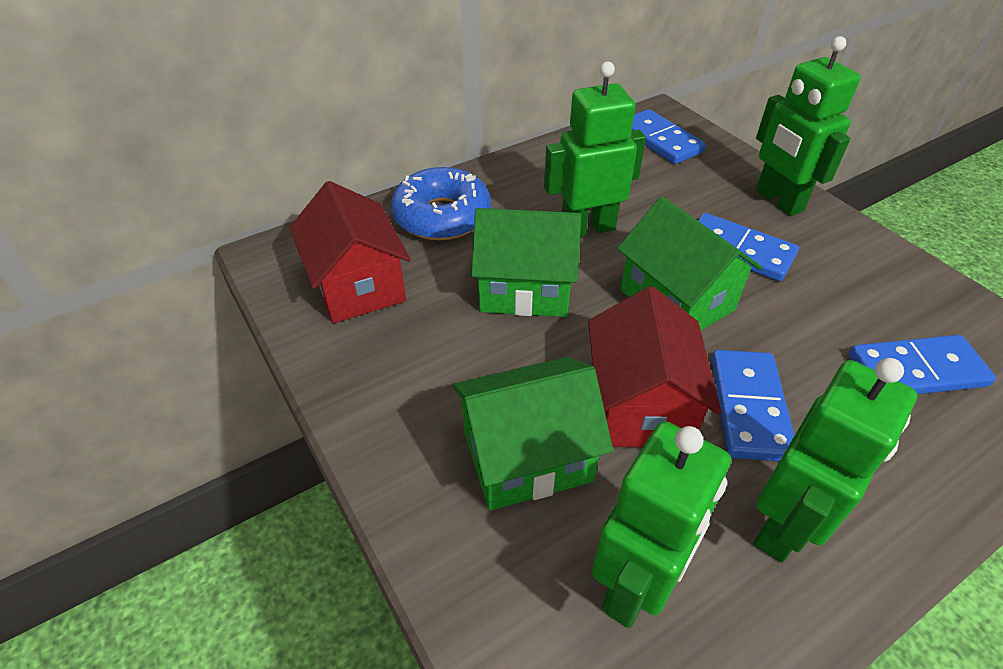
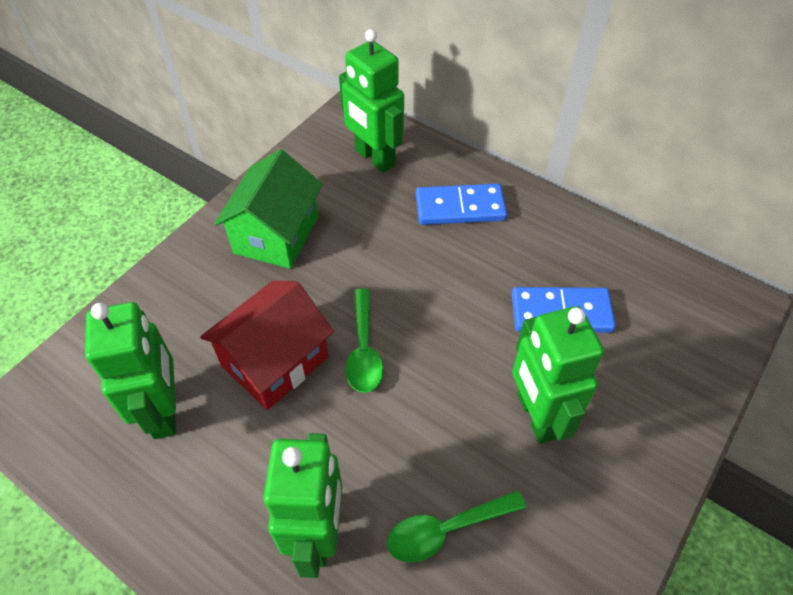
blue domino: [632,109,706,164] [698,213,799,281] [711,350,794,461] [849,335,996,394] = 4 -> [416,184,507,225] [512,287,616,333] = 2
blue donut: [391,167,491,240] = 1 -> none = 0
green house: [452,357,613,510] [471,208,581,317] [617,196,762,330] = 3 -> [214,149,323,269] = 1
green spoon: none = 0 -> [345,288,384,393] [387,490,526,562] = 2
red house: [290,181,411,323] [588,286,722,447] = 2 -> [200,280,334,410] = 1

